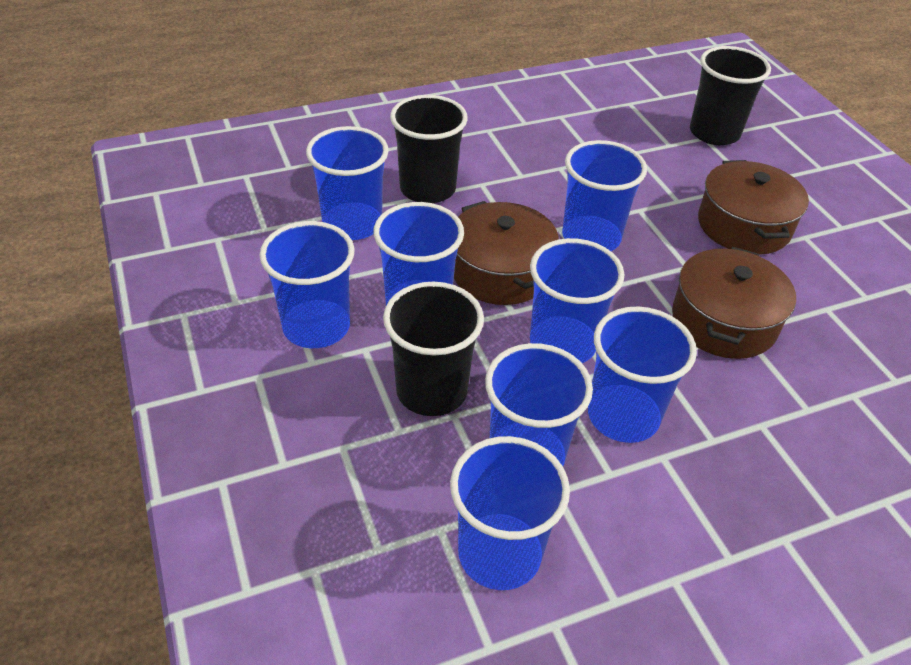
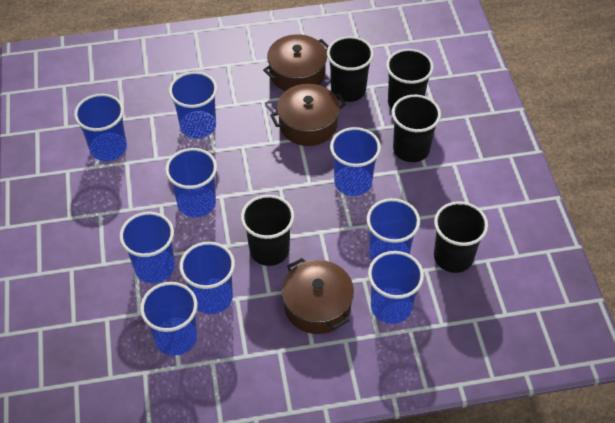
black cup: [383,282,484,416] [390,95,468,203] [690,46,771,145] = 3 -> [241,195,294,266] [327,36,374,102] [386,49,434,109] [392,95,441,162] [434,201,488,273] = 5
blue cup: [259,221,355,348] [306,126,389,240] [373,202,464,305] [450,436,570,590] [485,343,593,466] [530,238,625,363] [562,140,647,251] [588,307,697,443] = 8 -> [74,94,127,161] [120,212,175,283] [140,282,197,356] [165,148,217,218] [169,72,217,138] [179,242,235,314] [330,127,381,196] [366,198,420,261] [368,251,424,324] = 9

